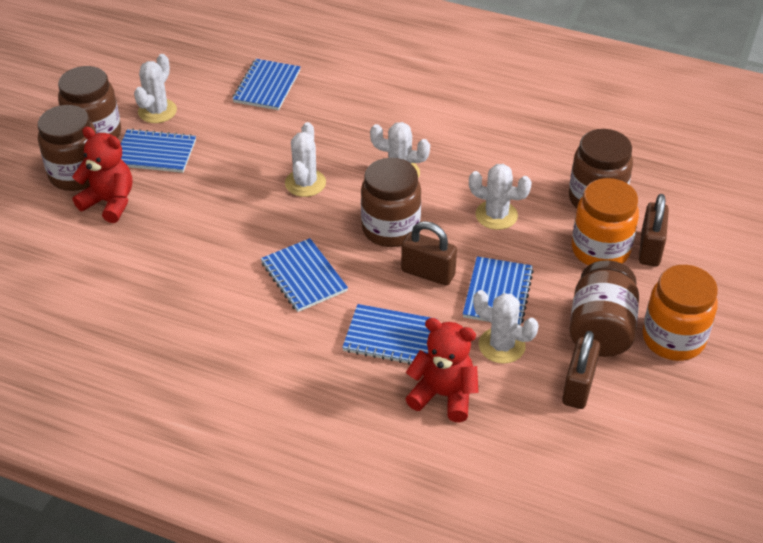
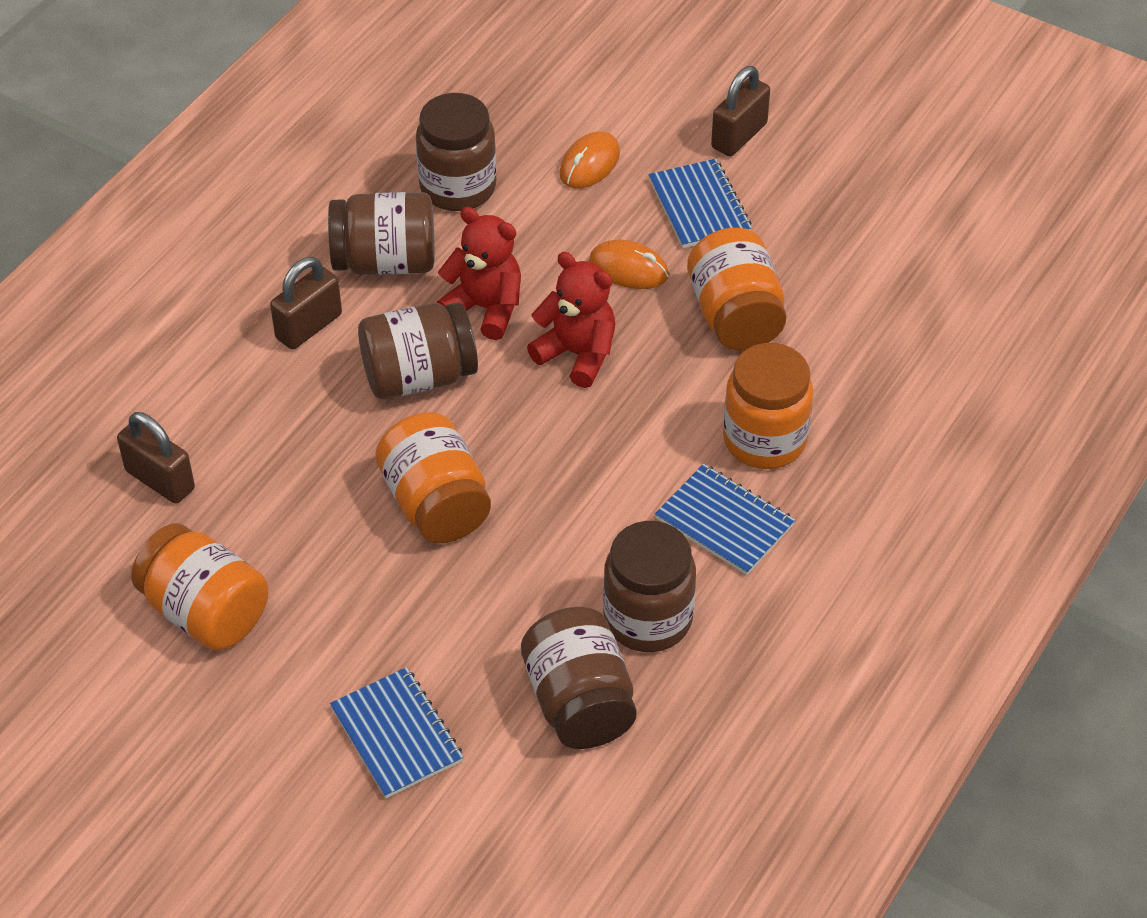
blue notebook: [121,129,196,173] [232,59,301,110] [261,238,348,312] [342,304,437,365] [463,256,534,326] = 5 -> [330,667,463,798] [649,159,752,248] [655,464,795,575] = 3
orange jar: [572,178,639,265] [643,265,718,361] = 2 -> [131,523,268,650] [375,412,491,543] [687,228,787,351] [723,343,813,469] = 4
orange mouse: none = 0 -> [559,131,620,188] [589,240,669,289] = 2
white cactus: [134,54,177,123] [285,122,326,197] [370,122,430,178] [469,164,532,230] [473,290,539,364] = 5 -> none = 0

